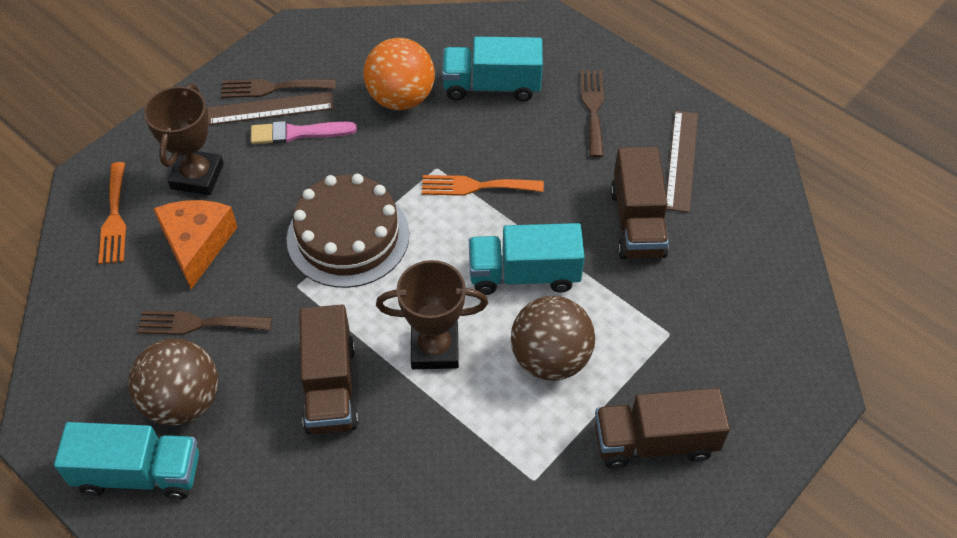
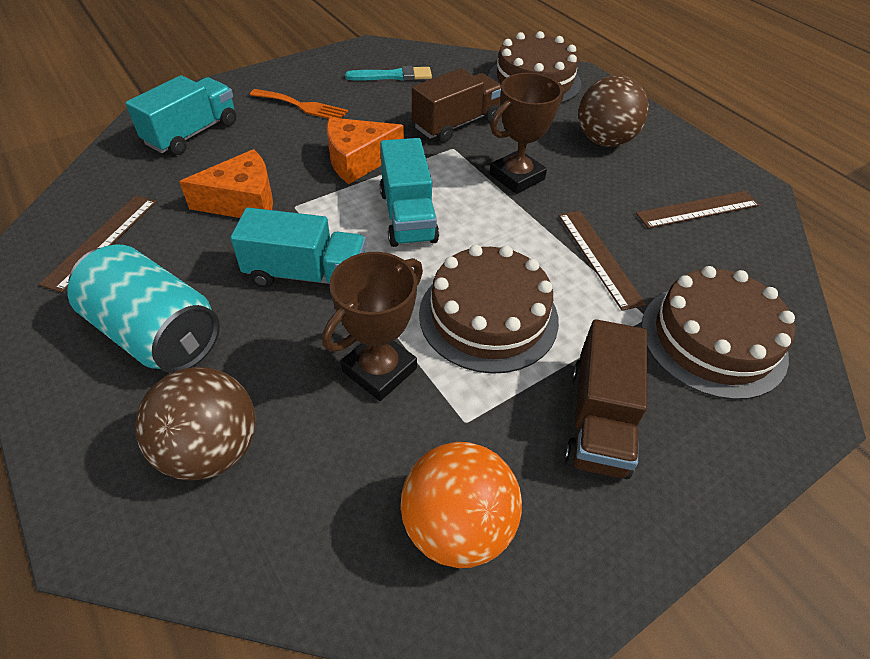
brown cake: [287,174,409,288] = 1 -> [419,245,559,374] [488,31,581,103] [641,266,795,400] = 3
brown fork: [137,311,272,335] [221,79,336,98] [581,70,604,158] = 3 -> none = 0
brown ruler: [207,92,334,125] [666,111,698,213] = 2 -> [39,195,156,293] [558,211,646,311] [636,191,760,228] = 3
brown truck: [299,305,359,434] [595,388,730,469] [611,147,669,259] = 3 -> [412,68,501,143] [564,319,647,479] = 2
orange cheese: [153,200,237,289] = 1 -> [179,149,273,218] [327,117,404,184] = 2
orange fork: [98,162,126,264] [422,175,544,196] = 2 -> [250,89,348,119] = 1
pink brush: [251,121,357,144] = 1 -> none = 0
turquoise brush: none = 0 -> [345,66,432,81] = 1
turquoise can: none = 0 -> [68,244,220,373] = 1

